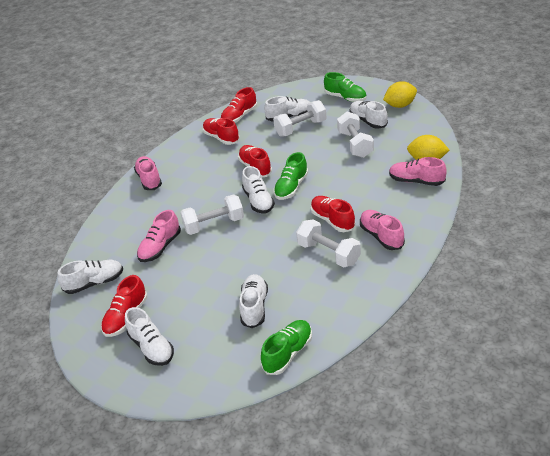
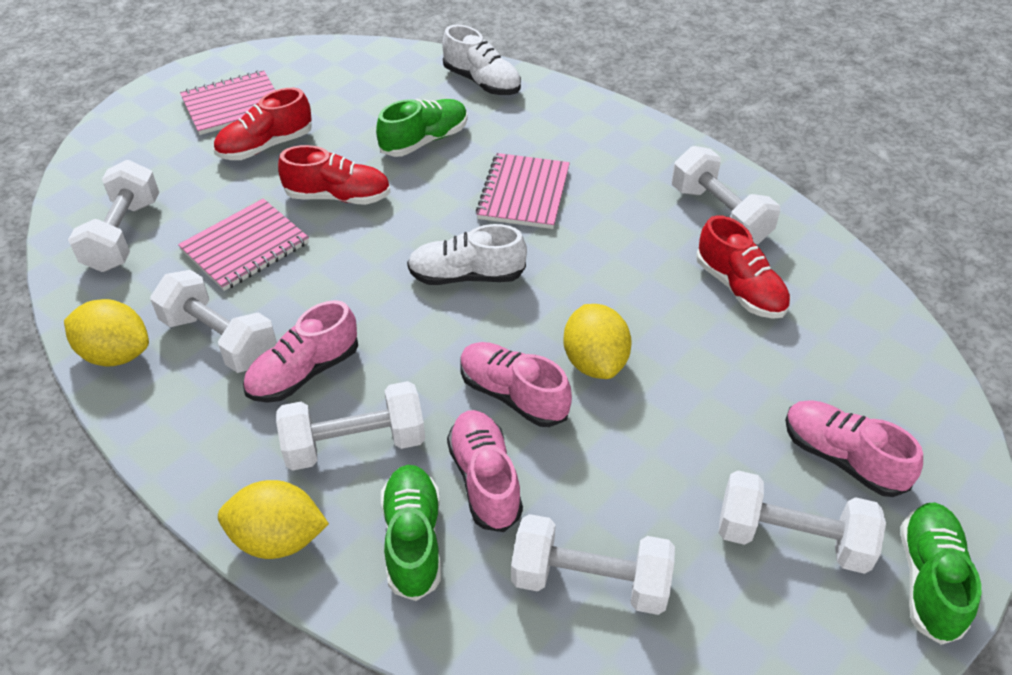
pink notebook: none = 0 -> [178,199,309,291] [180,70,275,135] [476,153,570,229] = 3
red shoe: [101,275,148,337] [203,118,240,145] [220,87,257,123] [238,145,272,177] [311,196,355,232] = 5 -> [213,88,312,160] [278,145,390,205] [696,215,790,319] = 3
white dumbbell: [180,194,244,235] [273,100,326,137] [296,219,361,267] [337,112,374,158] = 4 -> [68,160,159,272] [150,270,277,373] [276,381,425,470] [511,514,675,615] [672,146,780,244] [719,470,886,574] = 6
white shoe: [57,260,123,294] [125,307,174,366] [239,274,268,328] [242,166,275,213] [264,96,311,122] [349,101,388,129] = 6 -> [407,224,527,285] [442,25,521,95] = 2
yellow lemon: [383,81,417,108] [407,135,449,160] = 2 -> [64,299,149,367] [218,480,329,559] [563,304,632,379] = 3

